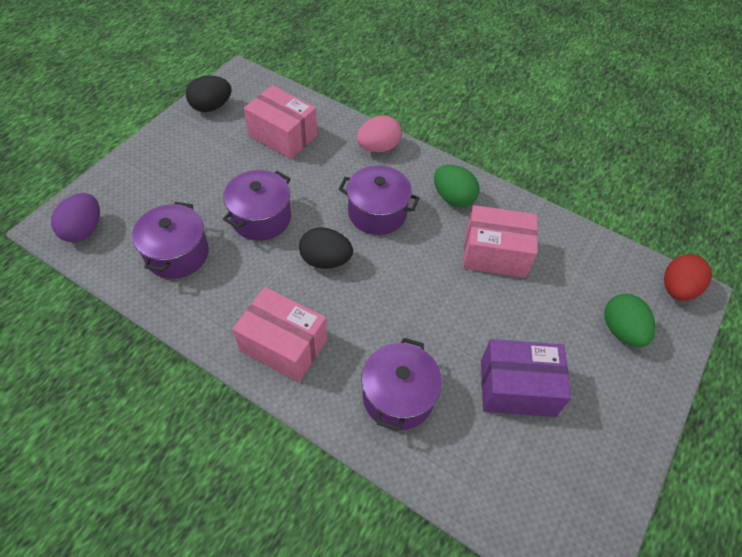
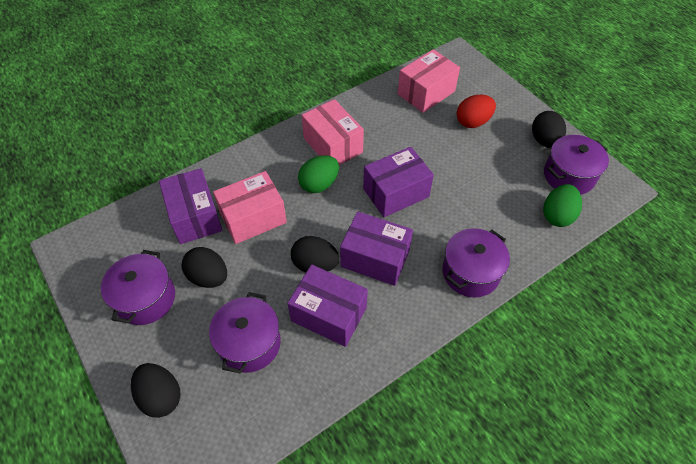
black egg: [186,75,231,112] [299,227,353,269] = 2 -> [131,363,181,418] [182,247,227,288] [291,236,340,272] [532,111,566,148] = 4
pink egg: [357,115,402,152] = 1 -> none = 0
purple box: [481,339,571,417] = 1 -> [159,168,223,244] [287,264,368,347] [340,211,413,286] [363,147,434,217] = 4
purple egg: [51,193,100,242] = 1 -> none = 0

